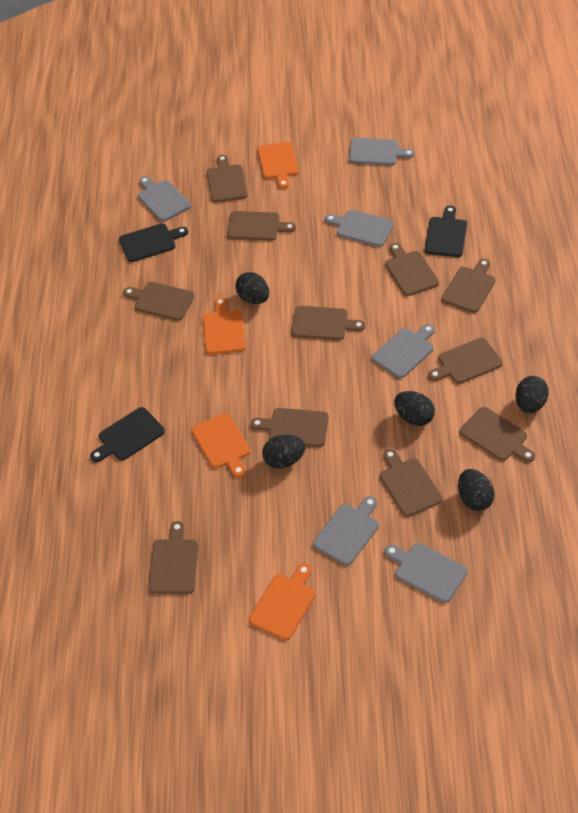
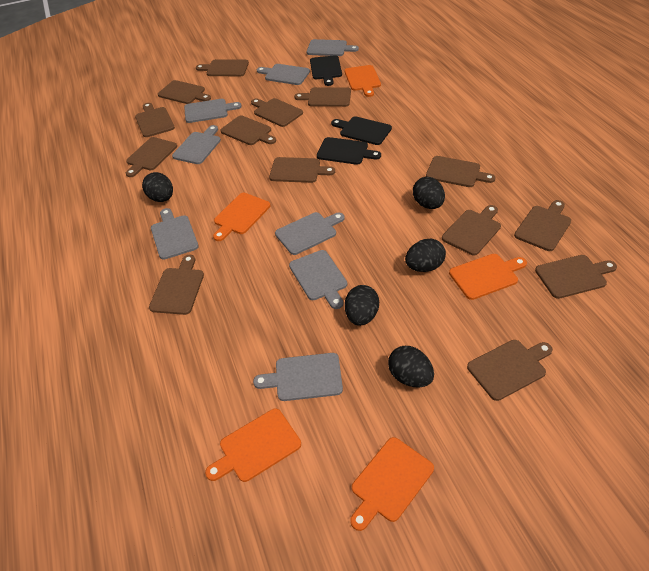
brown cutting board: [123,282,194,321] [148,521,198,594] [207,155,248,202] [227,211,296,241] [251,408,329,447] [292,306,365,340] [380,449,442,517] [385,243,439,296] [428,338,503,384] [442,259,496,313] [460,407,535,462] = 11 -> [126,137,177,177] [135,103,175,137] [149,255,204,315] [158,80,211,104] [196,59,249,76] [220,115,276,145] [251,98,303,127] [269,157,335,183] [294,87,351,107] [426,156,495,187] [442,205,501,255] [467,340,553,401] [514,200,571,251] [535,255,617,299] = 14
grey cutting board: [138,176,191,221] [313,496,379,566] [325,210,394,247] [349,138,415,166] [372,324,435,378] [385,543,468,603] = 6 -> [151,208,199,260] [172,125,221,164] [184,99,242,123] [253,353,343,401] [257,64,310,85] [275,212,344,255] [289,250,347,309] [307,39,359,56] = 8
orange cutting board: [192,413,250,478] [203,297,246,355] [249,563,315,640] [258,142,299,189] = 4 -> [205,409,301,482] [213,193,270,241] [345,65,381,97] [350,437,434,531] [449,254,527,300] = 5

